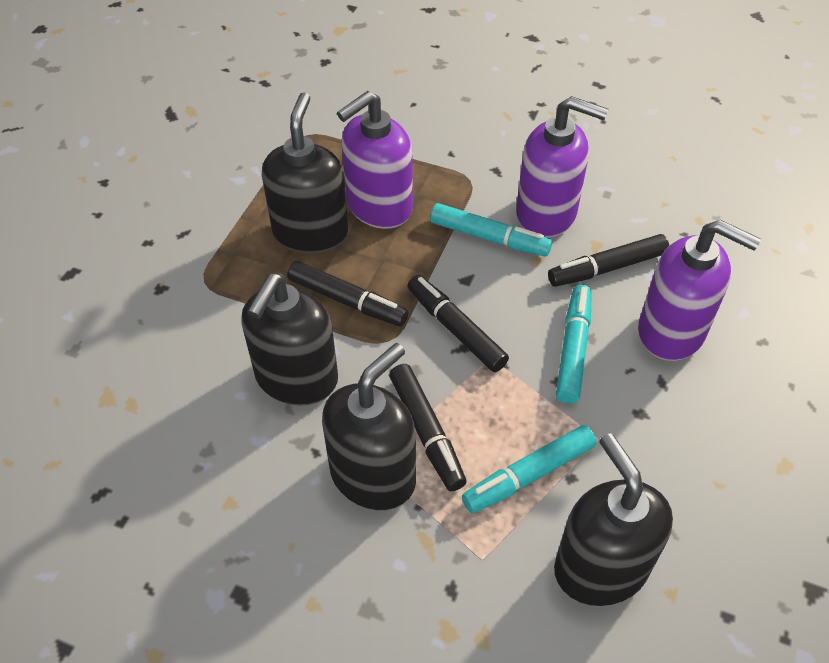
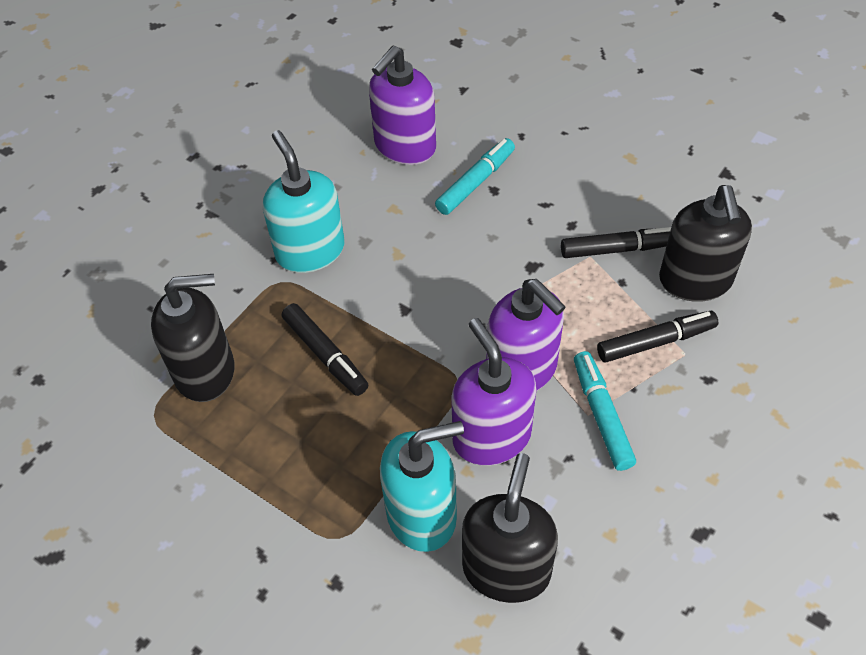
black marker: [287,261,408,327] [389,364,467,491] [407,275,509,372] [548,234,669,287] = 4 -> [282,303,368,396] [561,227,671,258] [597,311,718,362] = 3
black soap dispenser: [241,274,338,406] [262,92,348,253] [322,343,416,510] [554,433,673,606] = 4 -> [151,274,234,402] [462,453,558,603] [659,185,752,302] = 3
turquoise marker: [430,203,552,256] [462,425,597,513] [556,284,592,404] = 3 -> [435,138,515,215] [574,351,636,471] = 2
turquoise soap dispenser: none = 0 -> [263,130,344,273] [380,421,464,552] = 2

